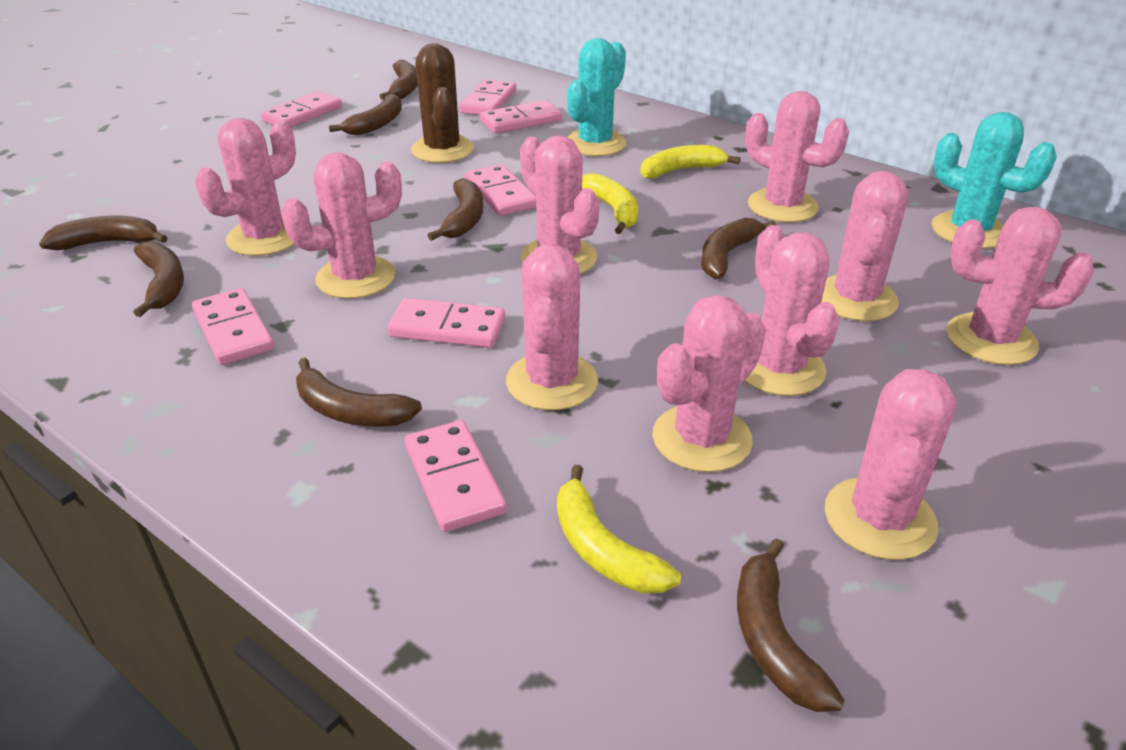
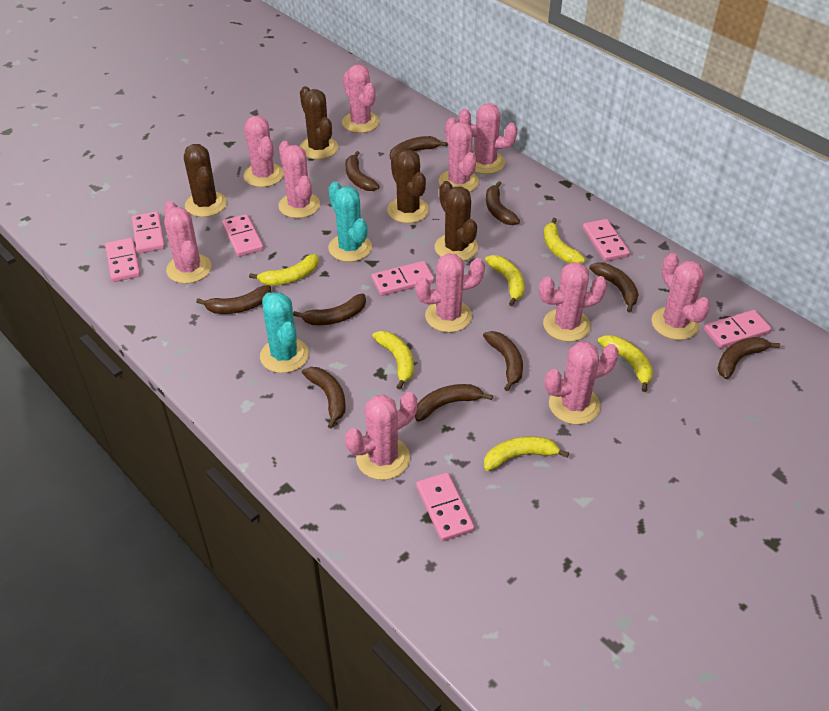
brown banana: [39,216,168,250] [133,241,184,317] [296,358,422,427] [329,93,402,135] [380,60,418,100] [427,178,483,241] [701,218,777,279] [737,538,845,712] = 8 -> [196,285,271,314] [293,294,366,325] [302,367,346,429] [345,151,379,191] [390,136,448,160] [415,384,493,422] [483,331,523,391] [486,181,520,225] [589,262,639,312] [717,337,780,379] = 10
brown cactus: [411,43,474,163] = 1 -> [184,144,227,217] [300,86,338,159] [387,150,429,223] [435,181,478,261] = 4
pink cactus: [195,118,296,256] [281,153,402,299] [506,244,598,410] [520,135,600,274] [652,295,766,472] [744,225,840,396] [745,91,849,222] [821,171,908,321] [825,369,956,560] [947,207,1094,365] = 10 -> [164,201,212,284] [244,116,284,187] [279,141,320,218] [342,64,380,133] [345,392,417,480] [415,253,485,333] [439,118,479,192] [458,103,517,174] [539,262,607,342] [545,342,619,425] [651,253,711,340] = 11
yellow banana: [557,465,681,593] [582,173,638,234] [640,145,740,179] = 3 -> [249,254,319,286] [372,331,414,389] [484,436,569,471] [485,255,525,306] [544,218,586,263] [597,335,653,392] = 6

